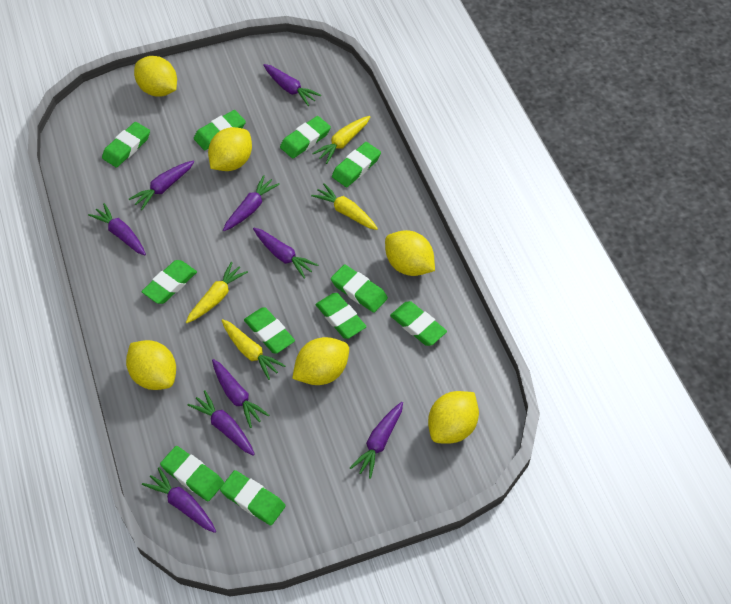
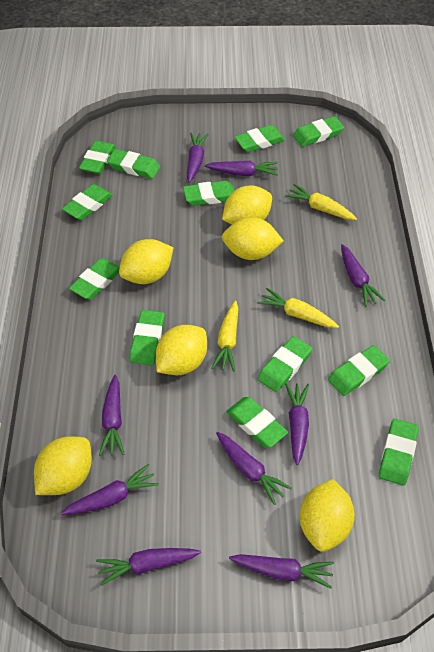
green eraser: [102,122,150,167] [141,260,197,304] [160,446,224,502] [194,110,246,151] [220,470,286,526] [244,307,295,354] [280,116,331,159] [315,293,366,339] [331,264,388,313] [332,142,381,187] [390,301,447,346] = 11 -> [62,184,113,220] [69,258,120,300] [79,140,116,174] [107,149,160,179] [130,310,165,365] [183,181,235,206] [226,397,288,448] [234,125,285,152] [258,336,312,392] [293,116,344,147] [328,345,390,396] [379,419,419,485] = 12
yellow carrot: [186,262,248,323] [221,319,285,380] [311,183,378,230] [312,116,371,164] = 4 -> [212,301,238,372] [258,288,339,328] [285,184,357,220] = 3

